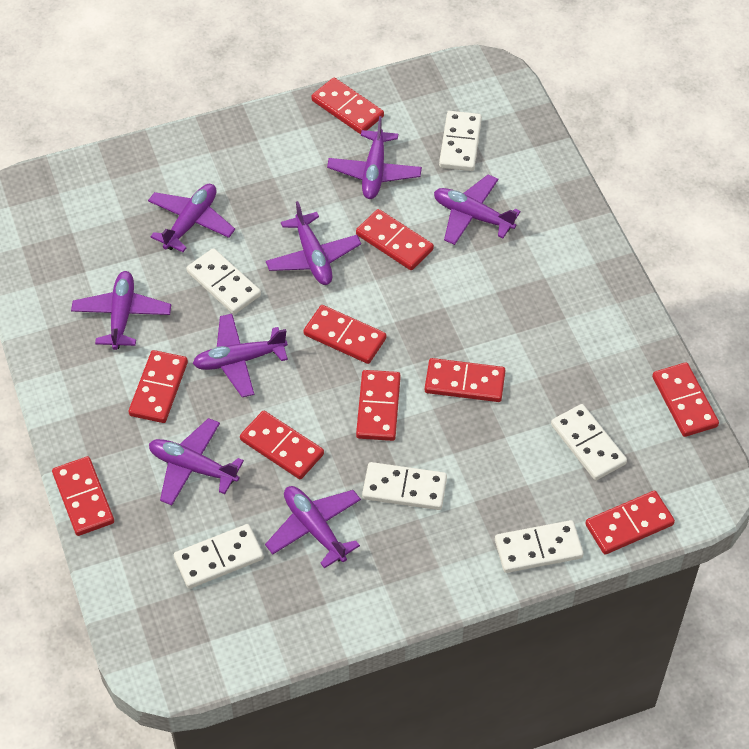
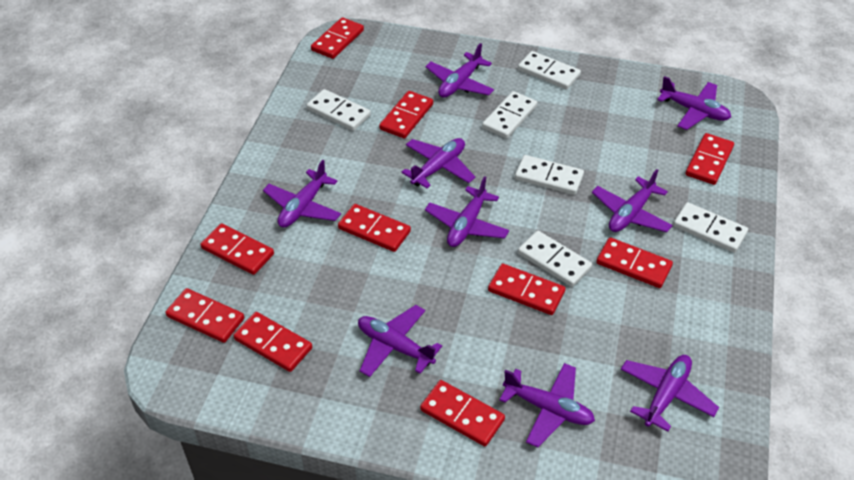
purple plane: [71,271,171,350] [148,184,235,252] [149,418,244,505] [193,314,288,397] [265,486,361,569] [266,201,361,285] [327,116,422,199] [434,175,521,245] = 8 -> [263,160,341,228] [358,305,442,377] [402,138,475,188] [425,43,494,98] [425,176,509,247] [499,363,595,447] [592,169,673,232] [621,355,719,432] [657,76,731,130] = 9

